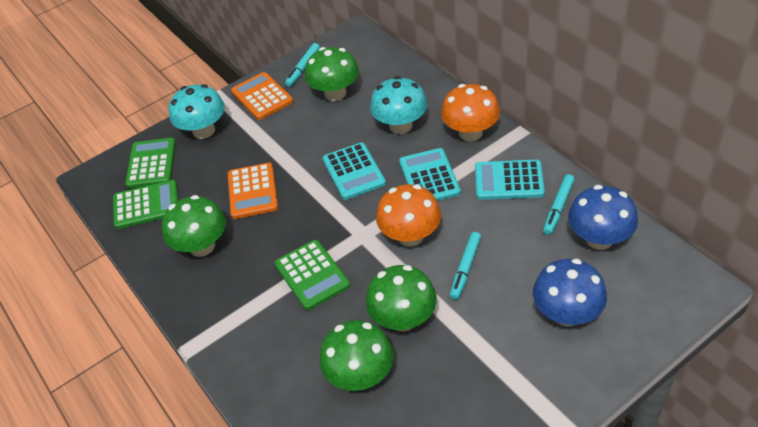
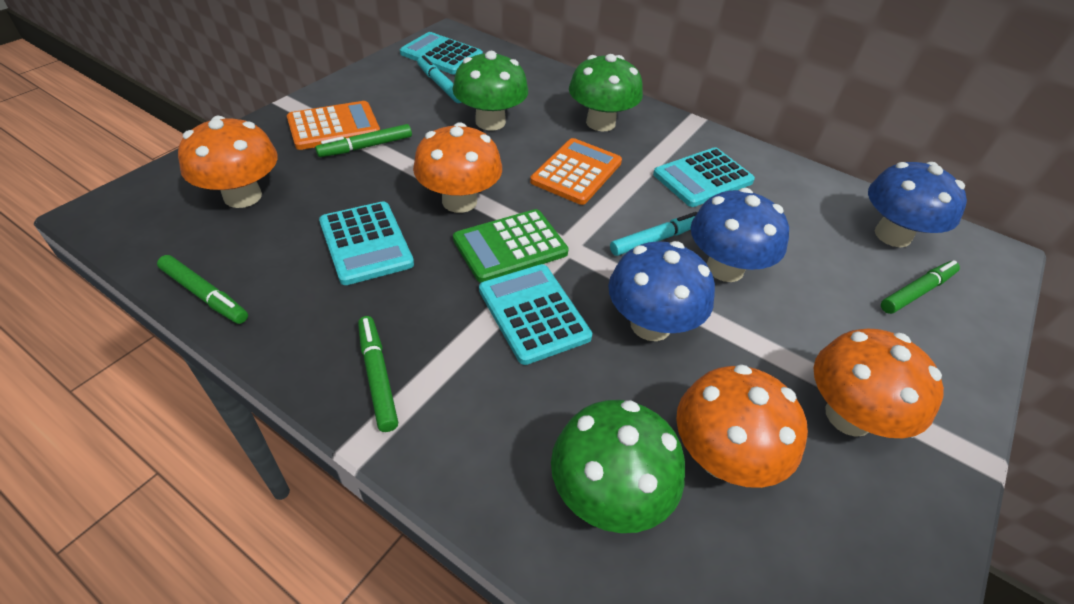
blue mushroom: [533,259,607,327] [568,185,638,250] = 2 -> [608,241,715,341] [691,188,789,282] [868,162,967,247] = 3
green calculator: [113,180,179,229] [125,138,176,188] [275,240,350,310] = 3 -> [453,209,569,283] = 1
green marker: none = 0 -> [157,255,248,324] [315,124,412,157] [358,316,398,432] [881,260,960,314] = 4
green mushroom: [162,195,226,257] [305,47,359,101] [320,320,394,391] [366,265,437,331] = 4 -> [452,51,528,130] [551,400,685,533] [569,54,643,132] = 3
orange mushroom: [376,184,441,247] [441,84,500,141] = 2 -> [178,116,277,208] [413,122,502,213] [676,364,808,488] [814,329,944,438] = 4
turquoise calculator: [323,142,386,200] [399,148,461,201] [475,160,545,200] = 3 -> [319,201,414,285] [400,32,483,75] [479,264,592,365] [653,147,755,207] = 4
turquoise marker: [285,43,320,87] [450,232,481,300] [543,174,575,235] = 3 -> [417,55,462,103] [610,212,697,256] = 2
turquoise mushroom: [169,84,225,139] [370,76,427,134] = 2 -> none = 0

